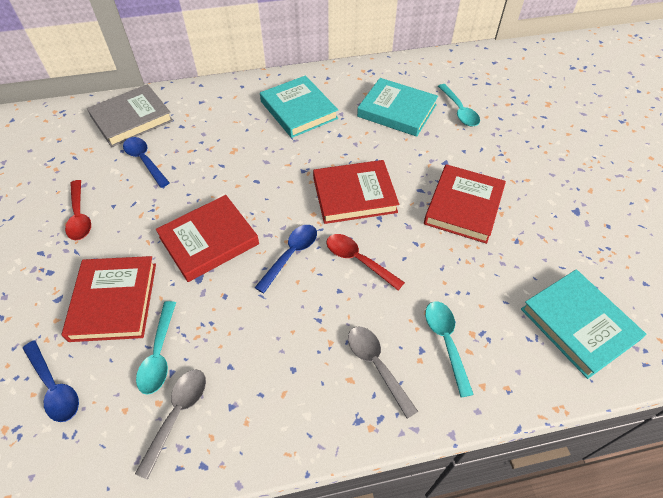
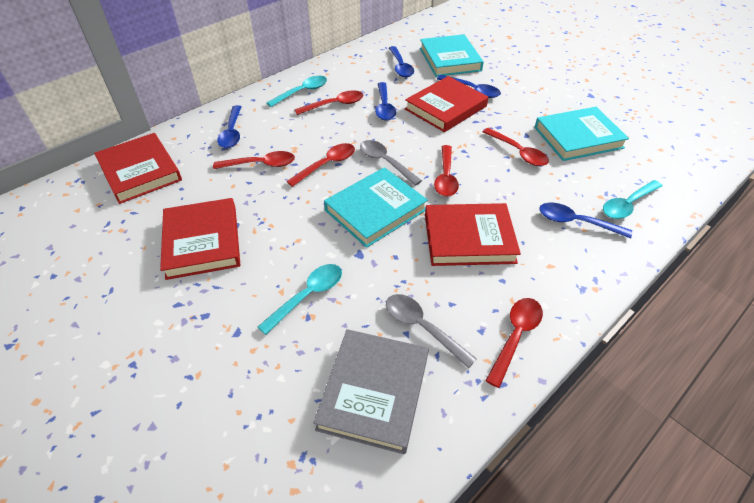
blue spoon: [23,340,79,422] [123,137,170,188] [255,225,317,293] = 3 -> [217,105,242,148] [375,82,396,121] [389,46,414,77] [437,75,501,98] [539,203,632,238] = 5
red spoon: [65,180,91,240] [326,234,405,290] = 2 -> [213,151,295,169] [286,143,355,187] [295,90,364,115] [434,145,459,197] [483,128,549,166] [486,298,543,388] = 6

